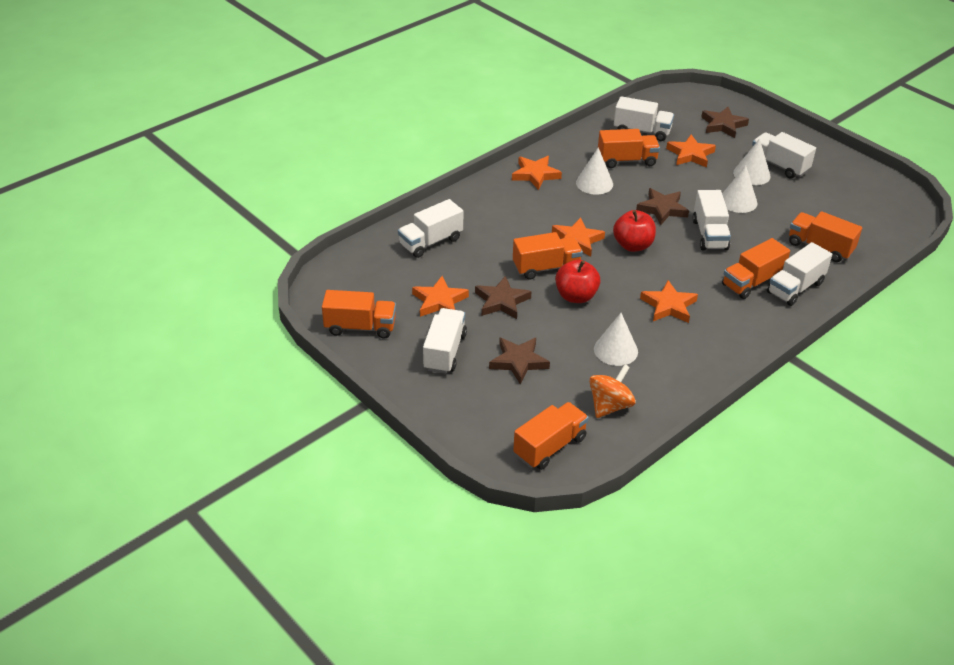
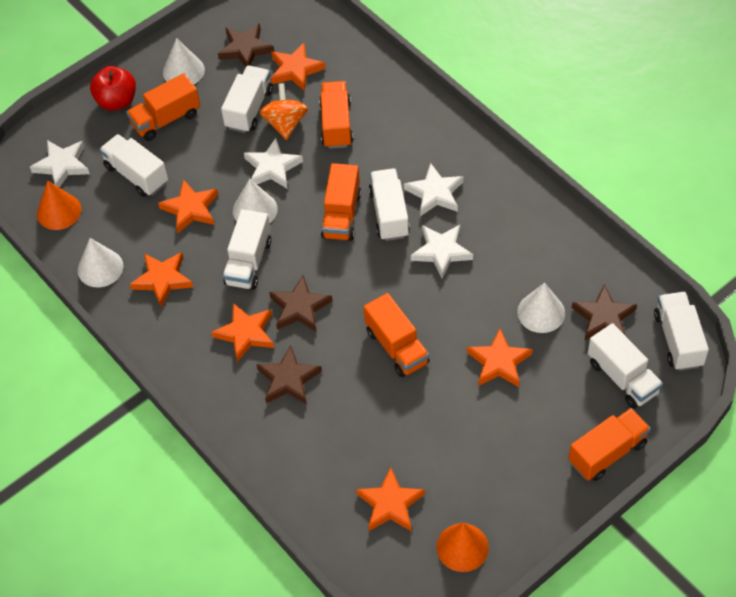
orange cone: none = 0 -> [37,181,81,230] [436,523,489,572] = 2
orange star: [412,276,469,317] [512,156,562,190] [552,218,605,256] [640,280,698,323] [666,134,716,167] = 5 -> [130,252,193,307] [158,179,218,233] [211,303,274,362] [271,42,326,91] [356,467,425,531] [467,329,532,387] = 6
orange truck: [322,290,396,339] [513,232,583,280] [513,402,589,470] [598,129,660,168] [722,238,790,299] [789,211,862,262] = 6 -> [126,73,200,141] [319,81,353,149] [321,163,361,241] [363,293,430,377] [568,408,651,481] = 5
red apple: [555,260,601,303] [613,210,656,252] = 2 -> [90,66,136,111] = 1
white star: none = 0 -> [30,140,90,187] [244,138,303,188] [404,163,464,216] [411,225,473,279] = 4

